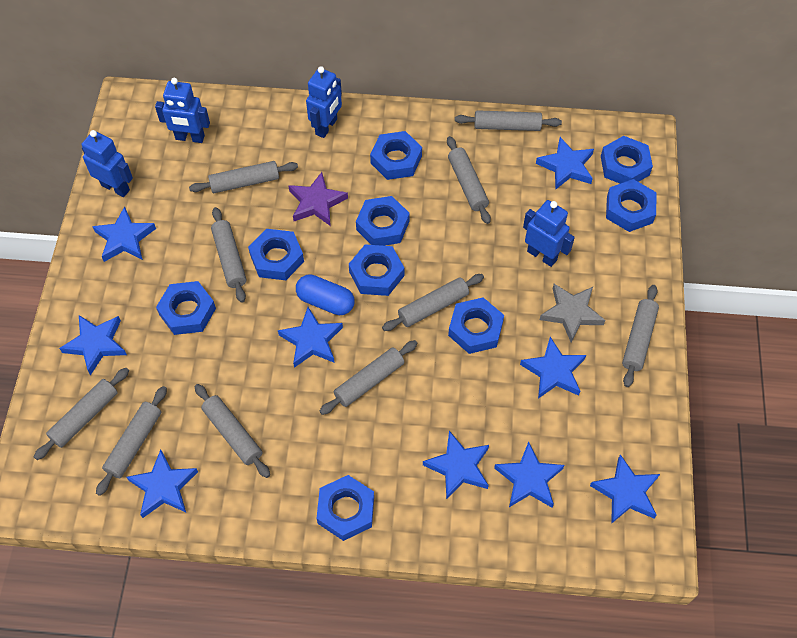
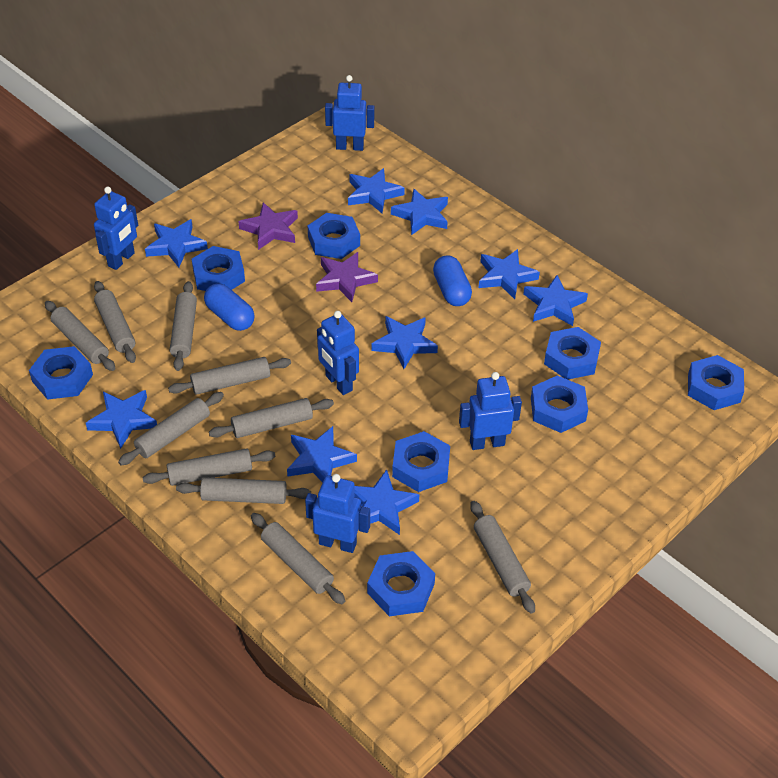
blue capsule: [296,274,354,315] = 1 -> [204,283,255,331] [433,255,472,306] = 2
blue nut: [156,281,216,335] [248,229,304,280] [317,475,374,541] [349,244,404,296] [356,196,410,246] [370,131,422,180] [448,297,504,354] [601,136,653,184] [606,179,657,232] = 9 -> [29,346,93,400] [192,246,245,291] [308,213,360,259] [367,551,435,616] [392,431,450,492] [531,375,588,433] [544,327,601,380] [688,355,744,410] = 8
blue robot: [82,130,133,197] [155,78,210,143] [306,66,342,138] [523,200,575,267] = 4 -> [94,187,138,270] [305,474,370,553] [317,311,359,395] [325,75,374,151] [459,372,522,450] = 5
grey star: [540,284,605,343] = 1 -> none = 0
purple star: [288,172,348,226] = 1 -> [238,202,298,250] [316,252,378,302] = 2

